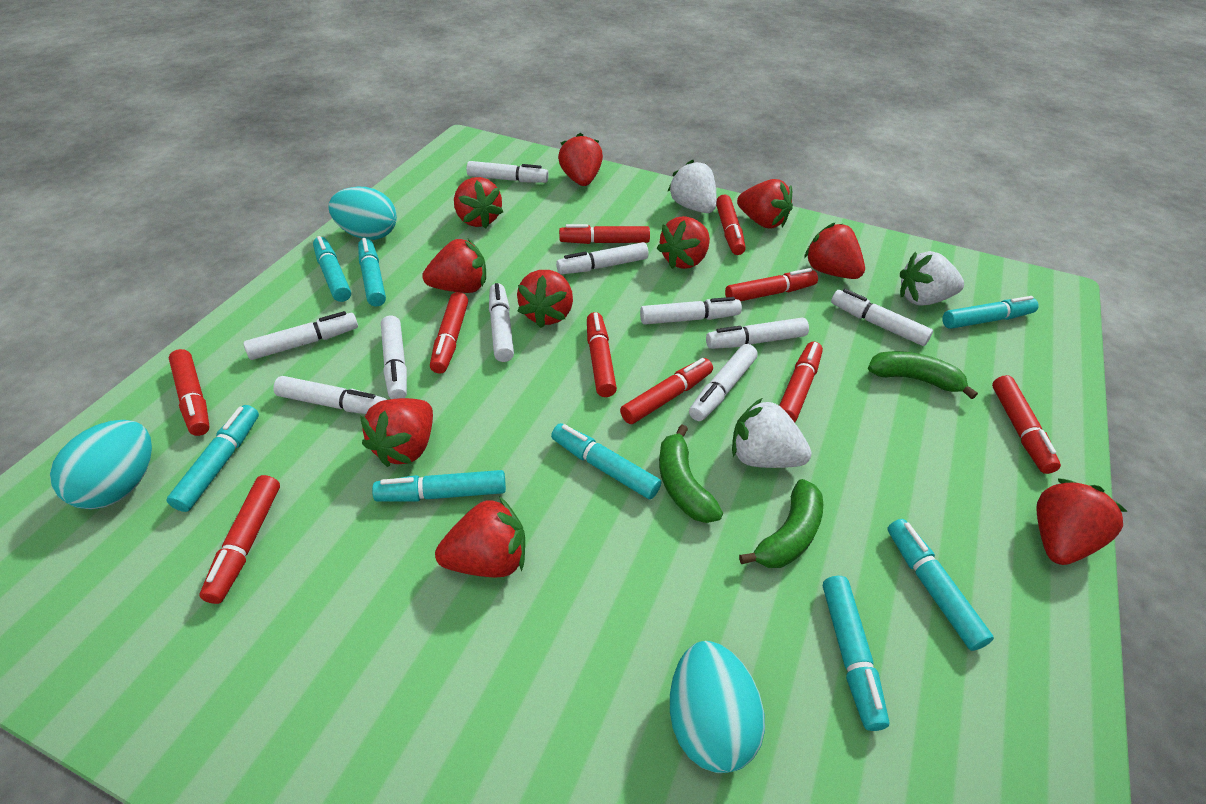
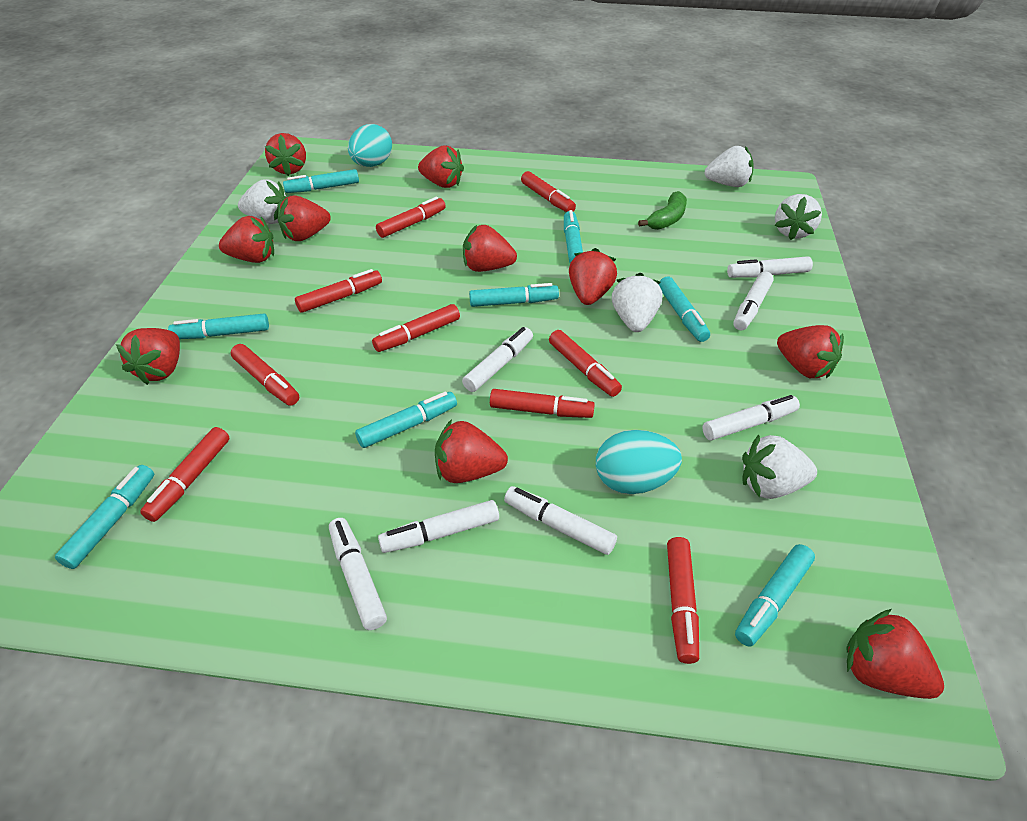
green banana: [659,425,723,523] [739,479,823,568] [868,351,978,399] = 3 -> [638,191,687,230] = 1
red marker: [169,349,210,436] [200,475,280,604] [430,292,468,374] [559,224,650,244] [587,312,617,397] [620,358,713,424] [716,194,746,255] [725,268,818,301] [779,342,823,422] [992,375,1061,474] = 10 -> [140,427,230,522] [231,344,299,406] [295,269,382,313] [372,304,460,352] [376,197,446,238] [490,389,595,418] [521,171,576,212] [549,330,622,397] [667,537,699,664] = 9
turquoise egg: [50,420,152,510] [328,186,397,240] [670,641,765,773] = 3 -> [348,124,392,167] [596,430,682,494] = 2
white marker: [243,311,358,360] [273,376,387,414] [381,316,407,399] [466,161,549,183] [489,283,514,362] [556,242,649,274] [640,297,742,325] [689,344,758,421] [706,318,809,349] [831,289,933,346] = 10 -> [329,518,387,630] [378,500,499,553] [462,327,533,392] [504,486,617,555] [703,395,800,441] [727,256,813,278] [733,271,774,331] = 7
white strawberry: [667,160,717,213] [732,398,812,468] [900,251,964,306] = 3 -> [238,179,287,224] [612,273,662,332] [705,146,754,187] [742,434,817,499] [775,194,822,240] = 5

